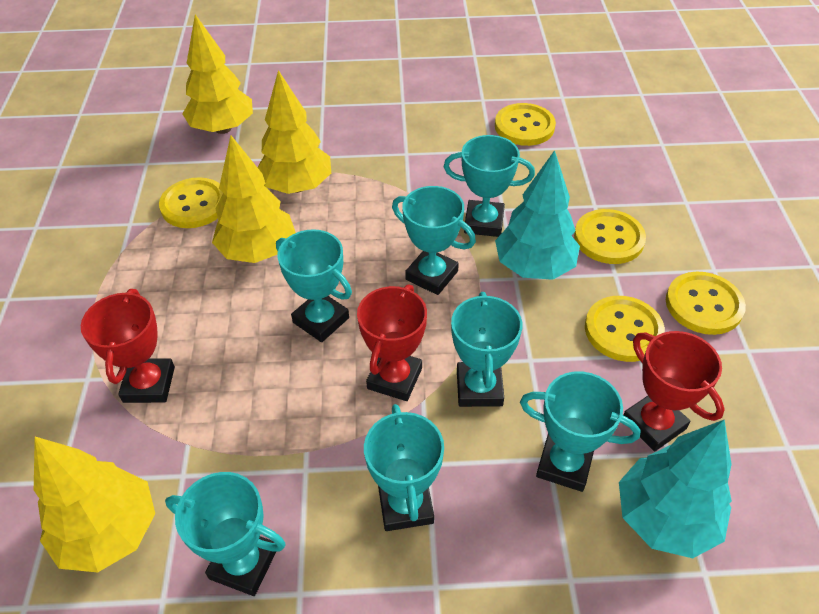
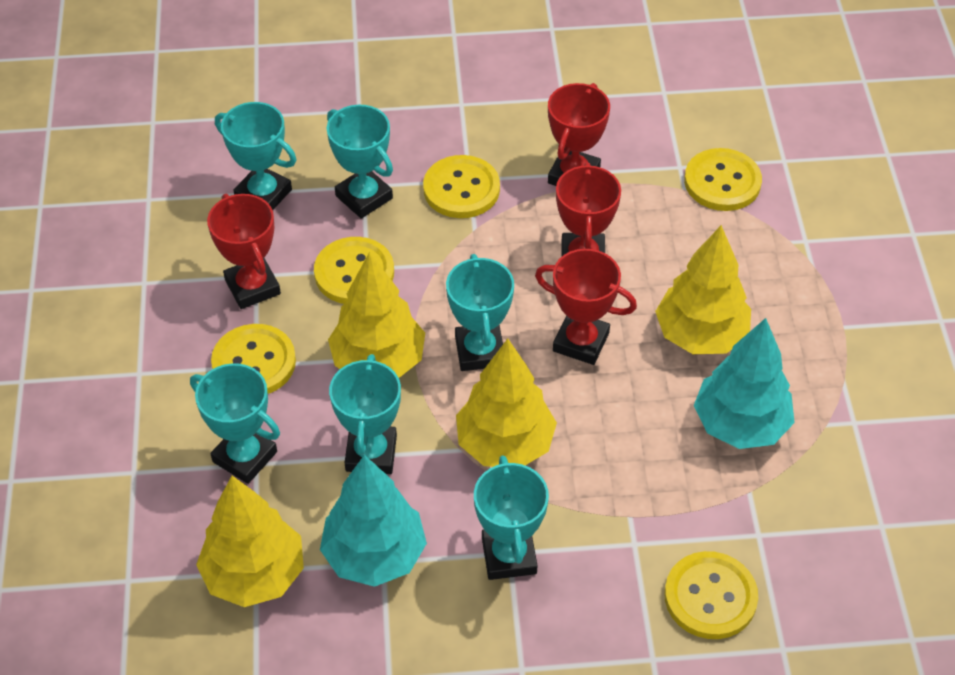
red trophy: [81,289,175,403] [357,284,427,401] [624,331,725,451] = 3 -> [207,194,281,309] [535,249,637,365] [548,83,610,186] [556,162,621,256] = 4
turquoise trophy: [165,472,286,596] [276,229,352,342] [364,404,444,531] [392,186,476,295] [444,135,535,237] [451,292,523,407] [520,371,641,492] = 7 -> [190,363,280,484] [215,102,297,210] [327,105,393,219] [329,354,401,474] [446,254,514,371] [474,455,549,580] = 6

